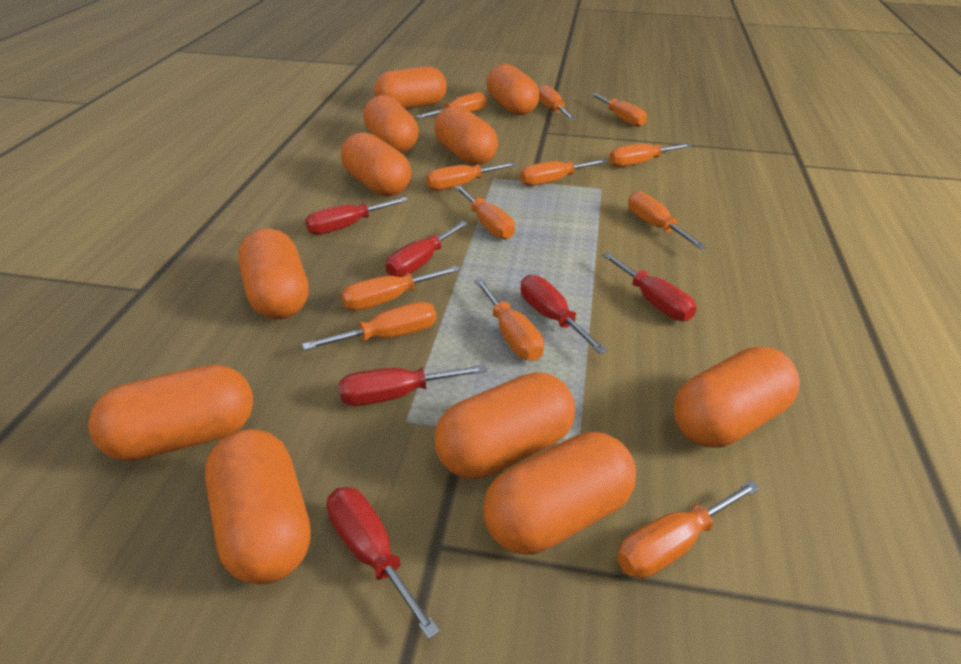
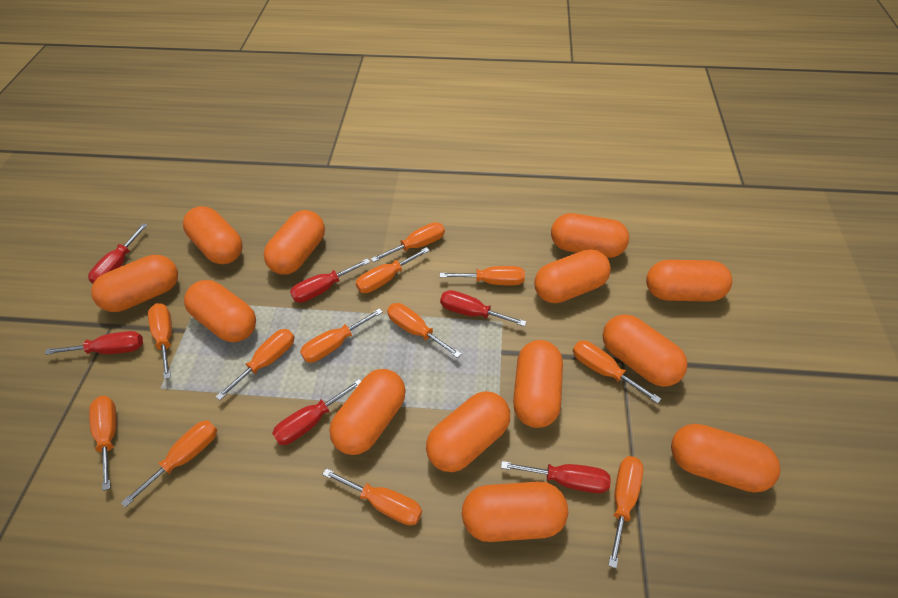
orange capsule: [88,365,253,461] [205,429,311,585] [238,229,309,319] [341,132,411,196] [363,95,419,153] [374,66,447,109] [434,106,498,165] [434,372,575,479] [483,432,636,555] [487,64,539,115] [674,346,800,448] = 11 -> [91,255,178,312] [183,206,243,264] [184,280,256,342] [263,210,325,274] [329,369,406,455] [426,391,510,472] [462,481,568,542] [513,340,563,428] [534,249,611,303] [551,213,629,258] [602,314,688,387] [646,260,732,302] [671,424,780,493] = 13

